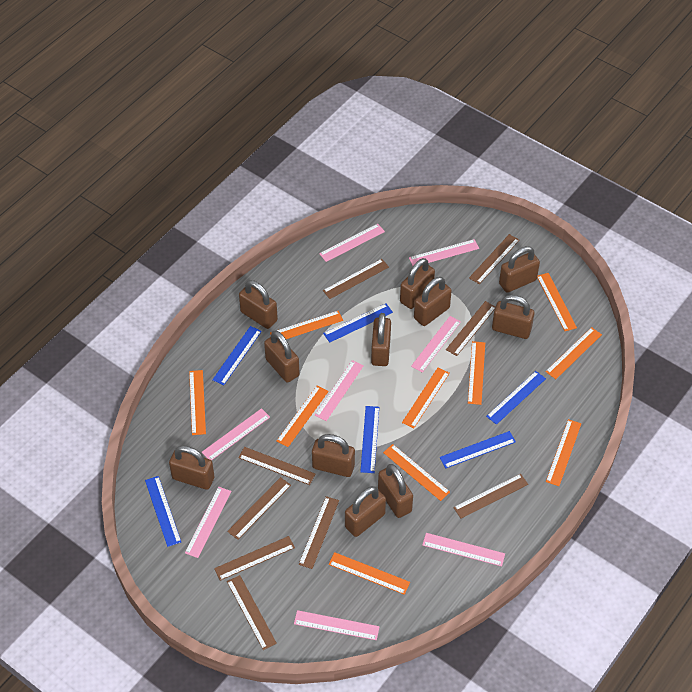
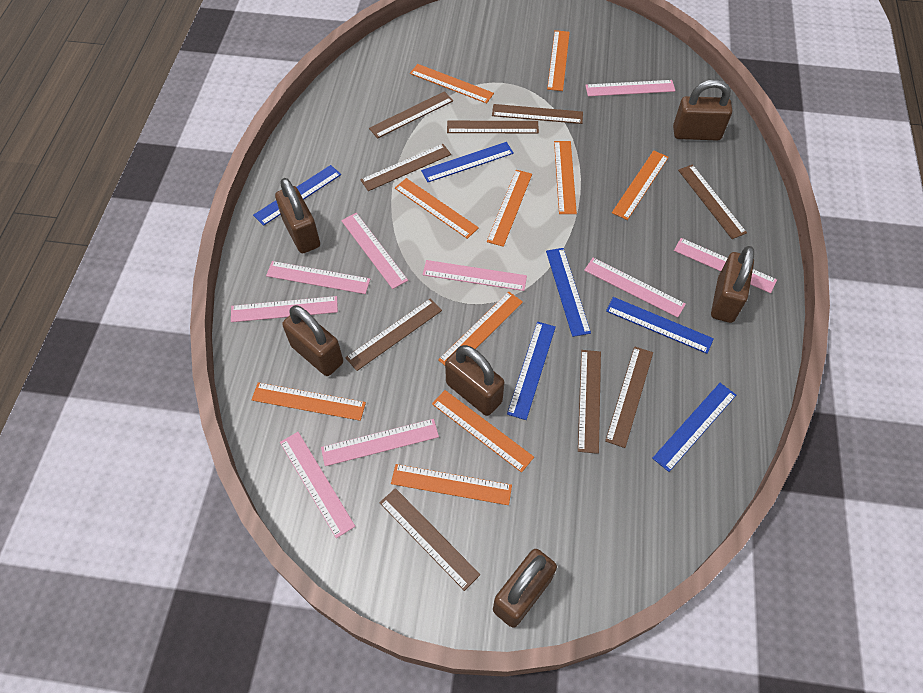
brown padlock: [169,446,214,490] [239,280,278,329] [264,331,300,382] [312,434,355,477] [345,486,386,537] [371,313,391,366] [378,464,413,518] [400,258,435,309] [414,277,452,326] [492,295,534,339] [499,246,540,293] = 11 -> [275,178,320,253] [282,305,343,376] [445,345,505,416] [493,549,557,628] [673,79,732,141] [711,246,754,323] = 6
pink ruler: [185,487,231,558] [202,408,270,460] [294,610,380,640] [315,360,364,421] [319,224,385,262] [409,239,479,266] [411,316,461,372] [422,533,505,566] = 8 -> [231,296,338,322] [266,261,370,294] [280,432,355,538] [321,419,439,466] [341,213,408,289] [422,260,527,291] [584,258,686,318] [585,80,675,96] [674,238,777,293] = 9

